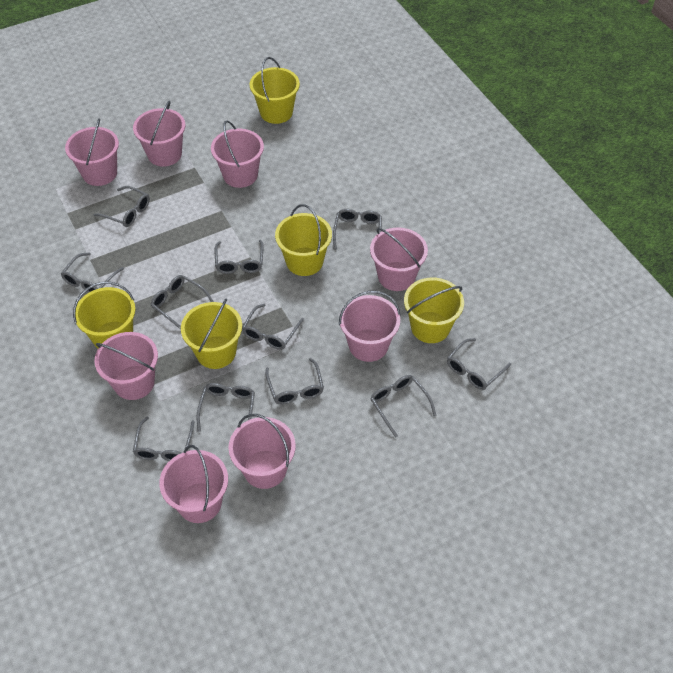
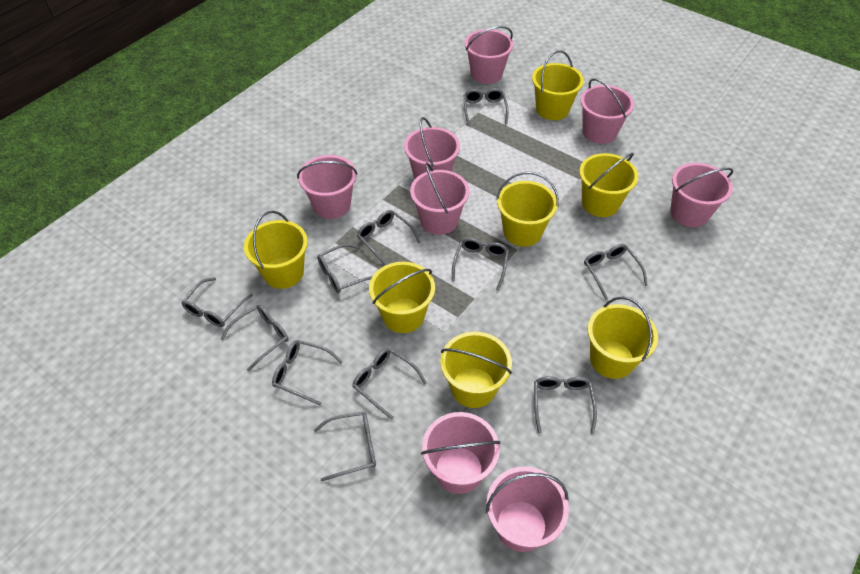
yellow bucket: [73,282,136,349] [181,299,242,369] [250,57,300,124] [275,204,332,276] [404,277,464,343] = 5 -> [244,211,308,289] [369,262,435,333] [440,332,512,408] [496,172,559,247] [532,50,584,120] [579,153,638,217] [587,297,658,379] = 7

